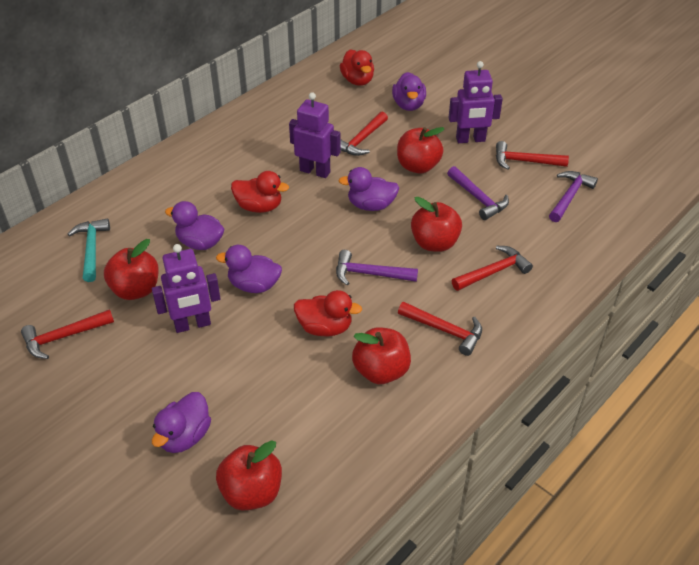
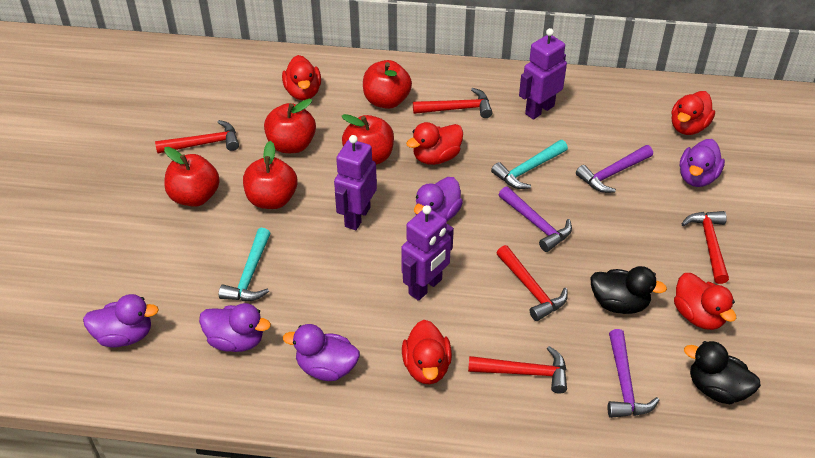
black duck: none = 0 -> [590,266,667,314] [684,341,761,404] = 2
red duck: [231,171,289,213] [294,290,362,337] [340,49,374,86] = 3 -> [282,55,321,100] [402,320,452,385] [406,122,463,165] [671,91,715,135] [674,273,736,330] = 5
turquoise hammer: [68,218,110,282] = 1 -> [219,228,271,301] [491,140,568,189] = 2

